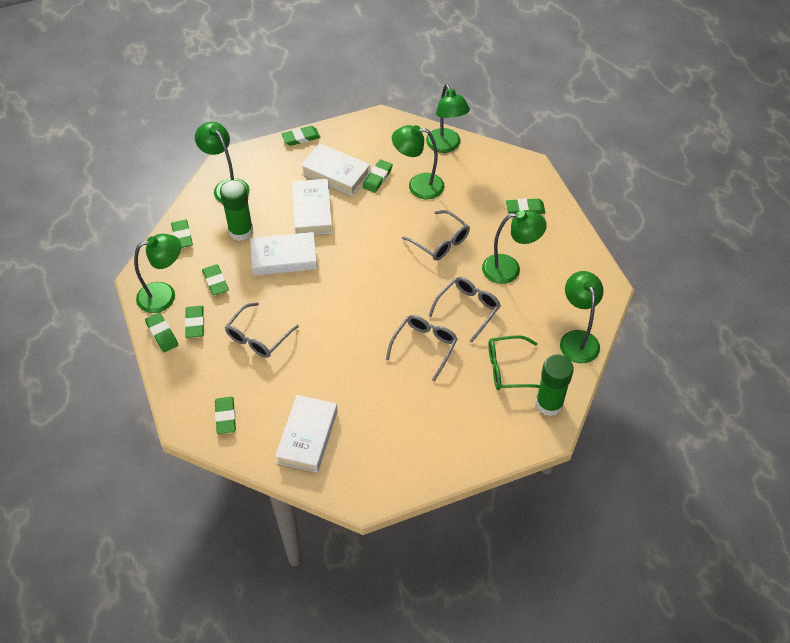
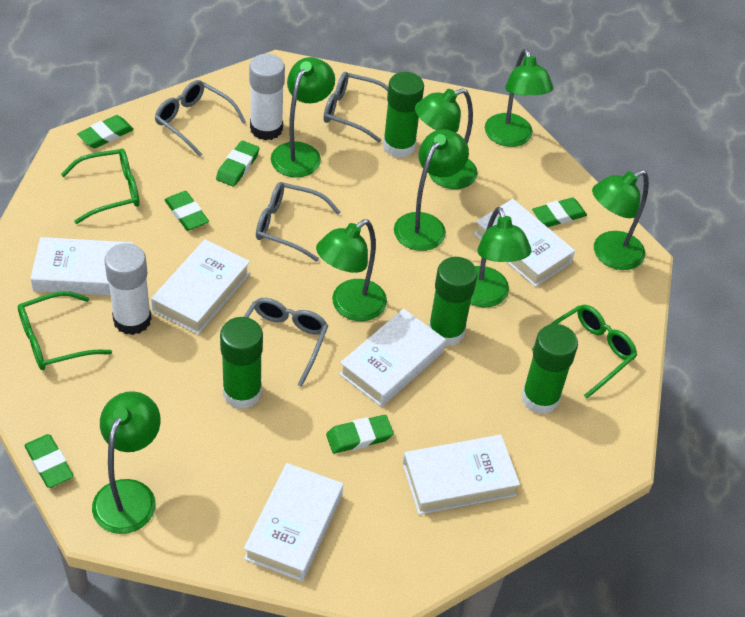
green eraser: [145,313,178,352] [171,220,193,248] [185,306,204,338] [202,264,229,295] [215,397,236,434] [281,126,320,146] [362,159,393,193] [506,198,545,214] = 8 -> [24,434,74,488] [77,115,134,148] [165,191,209,231] [216,141,260,187] [326,415,394,453] [532,197,587,227] = 6
green glasses: [488,335,540,390] = 1 -> [18,291,112,370] [61,149,140,224] [532,305,637,398] = 3
green glue stick: [220,180,253,241] [535,354,574,416] = 2 -> [220,317,263,409] [383,72,424,158] [429,257,477,347] [521,324,578,414] = 4
green lamp: [134,234,181,313] [195,122,250,203] [392,125,444,199] [426,84,470,153] [482,210,547,284] [560,271,604,363] = 6 -> [92,391,161,534] [271,57,335,177] [316,219,387,321] [394,129,469,251] [415,88,478,189] [470,207,531,307] [485,49,553,147] [592,170,649,270] = 8
white book: [250,232,317,276] [275,395,338,473] [292,179,333,235] [301,143,370,196] = 4 -> [30,237,133,296] [151,239,250,334] [244,463,343,581] [339,309,446,407] [403,435,520,515] [474,199,575,287] = 6
white glue stick: none = 0 -> [104,243,152,335] [249,54,285,140] = 2

